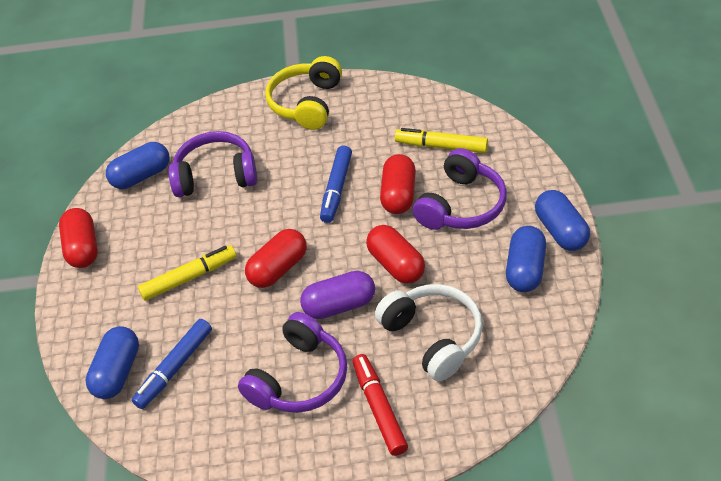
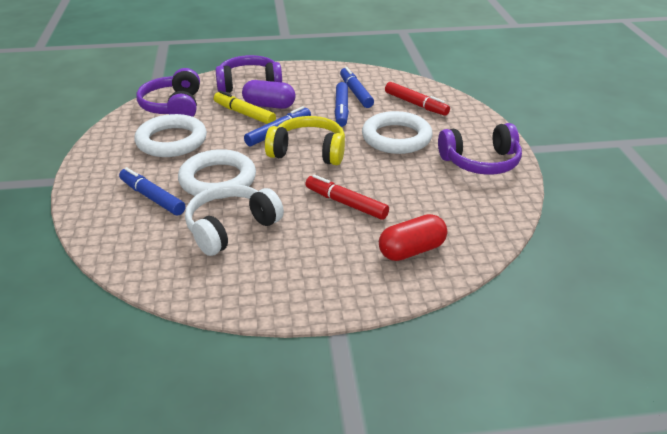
blue capsule: [85,326,139,399] [106,142,170,189] [506,226,546,292] [535,190,590,251] = 4 -> none = 0
blue marker: [132,319,212,409] [320,146,352,223] = 2 -> [119,167,186,216] [244,106,311,146] [335,82,349,127] [340,67,374,108] = 4
red capsule: [59,208,98,268] [245,229,307,288] [366,225,425,284] [380,154,416,214] = 4 -> [379,214,447,261] = 1
red marker: [353,354,408,456] = 1 -> [305,175,389,220] [385,82,450,116] = 2
white ring: none = 0 -> [134,114,207,157] [178,149,256,199] [362,111,433,154] = 3
yellow marker: [138,245,237,301] [395,128,488,153] = 2 -> [214,91,276,124] = 1

